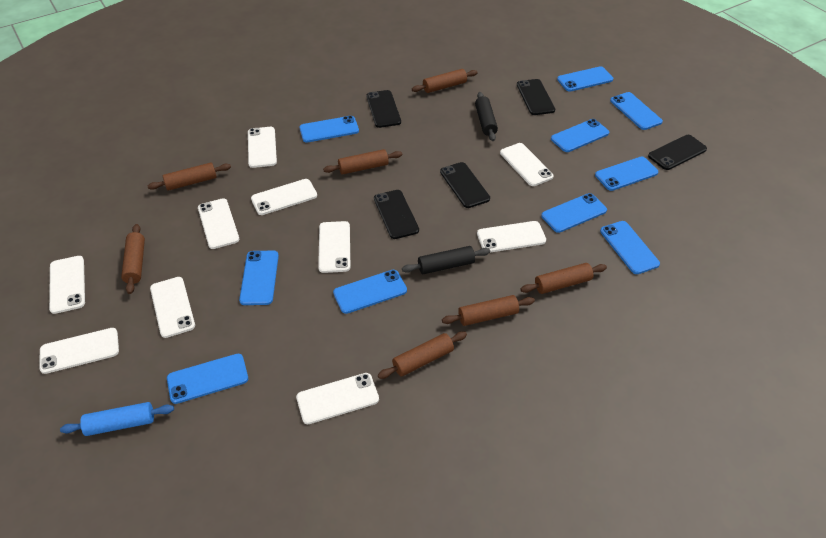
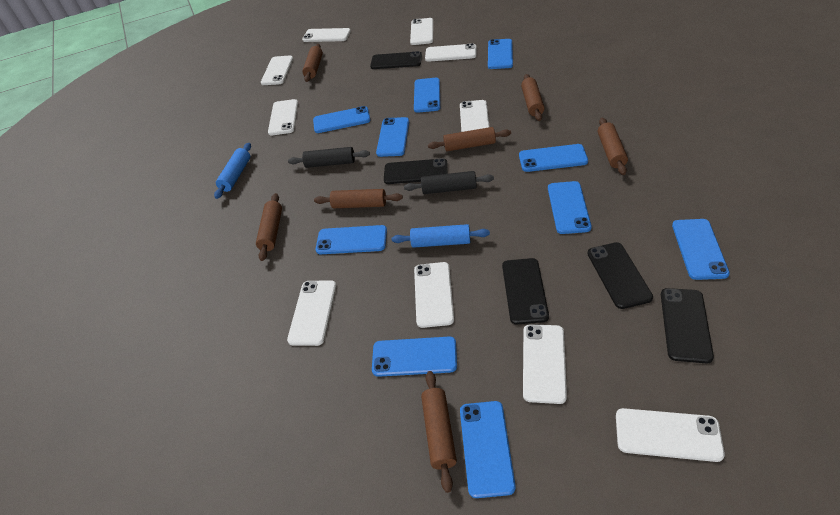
blue rolling pin: [60,402,174,436] = 1 -> [214,143,251,199] [392,224,490,248] = 2

